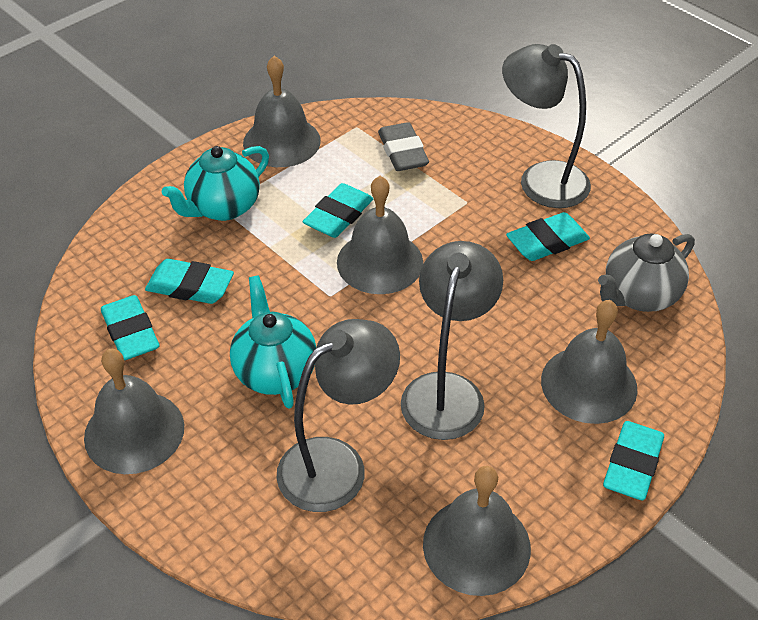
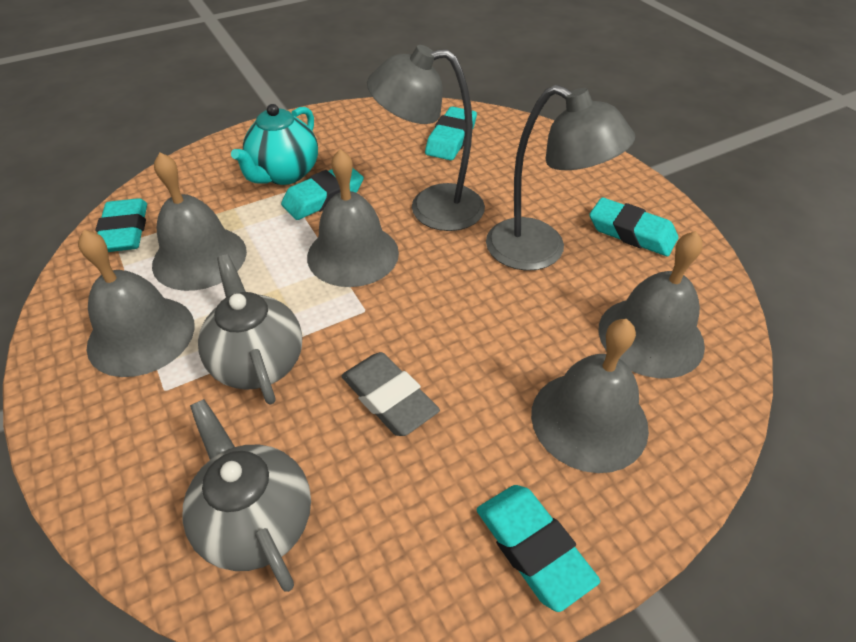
grey lamp: [276,319,400,512] [401,241,503,440] [502,44,591,208] = 3 -> [367,45,485,231] [486,85,635,271] = 2
grey teapot: [598,233,695,312] = 1 -> [183,399,311,592] [198,254,302,405] = 2
turquoise teapot: [162,146,269,221] [230,275,316,409] = 2 -> [231,104,318,185] = 1

